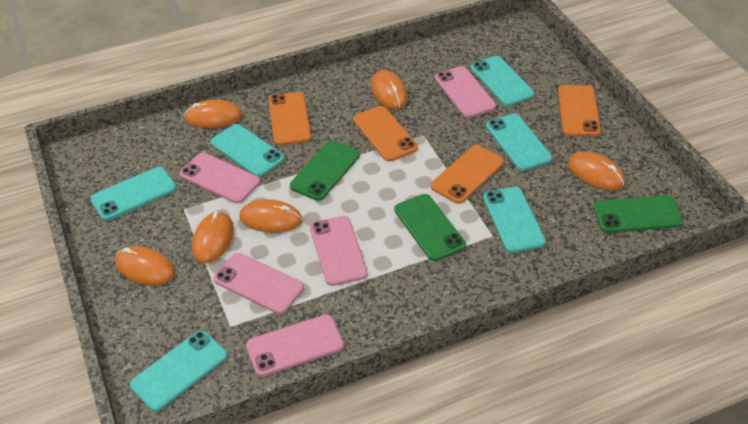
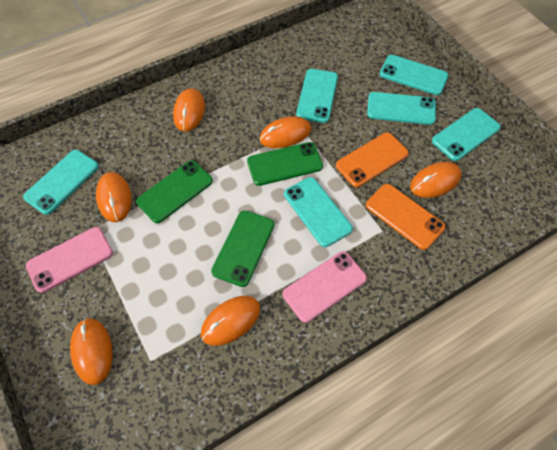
orange phone: [269,92,311,145] [353,106,418,162] [431,145,504,204] [558,85,601,137] = 4 -> [336,132,409,187] [366,184,445,250] = 2
pink phone: [179,153,260,203] [214,253,304,314] [246,315,344,377] [310,216,368,286] [435,66,496,118] = 5 -> [26,227,113,293] [283,251,367,323] = 2

